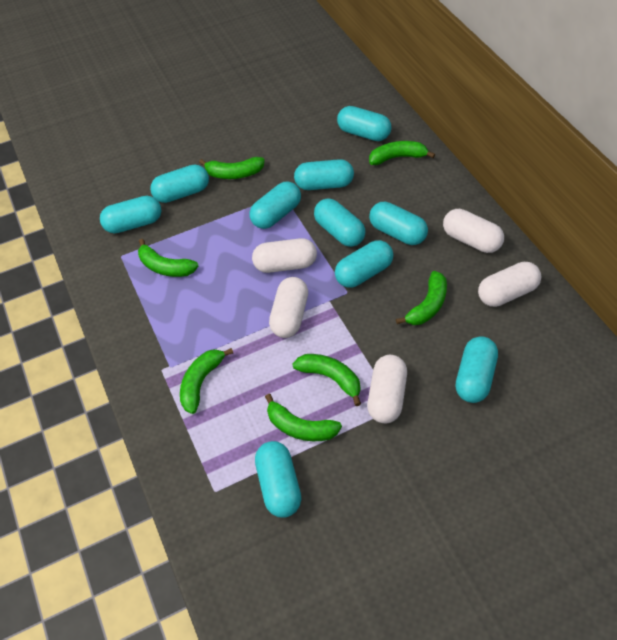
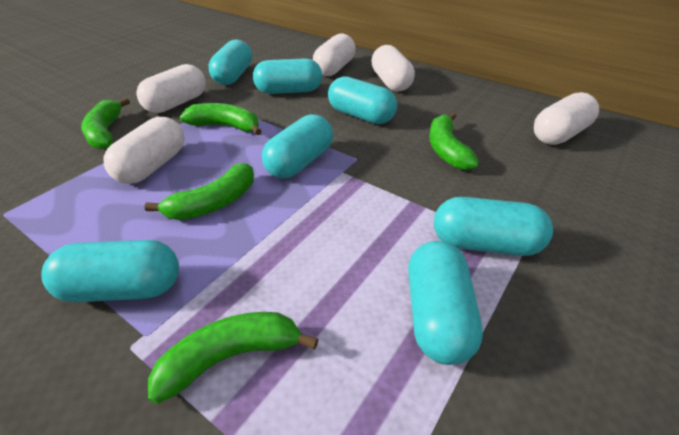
green banana: [138,239,198,277] [180,348,233,414] [199,157,265,179] [265,394,342,441] [292,354,361,406] [369,141,435,165] [396,271,447,325] = 7 -> [81,98,130,149] [144,163,254,220] [148,312,318,404] [180,103,262,135] [429,113,479,170] = 5
turquoise capsule: [100,196,161,233] [150,165,209,203] [250,181,301,229] [255,441,301,518] [294,159,354,190] [314,198,365,247] [335,240,393,288] [337,106,391,141] [369,202,428,245] [456,336,498,403] = 10 -> [41,240,179,302] [208,39,252,85] [253,58,322,94] [262,114,333,178] [328,76,397,124] [408,241,483,365] [434,197,553,256] = 7

